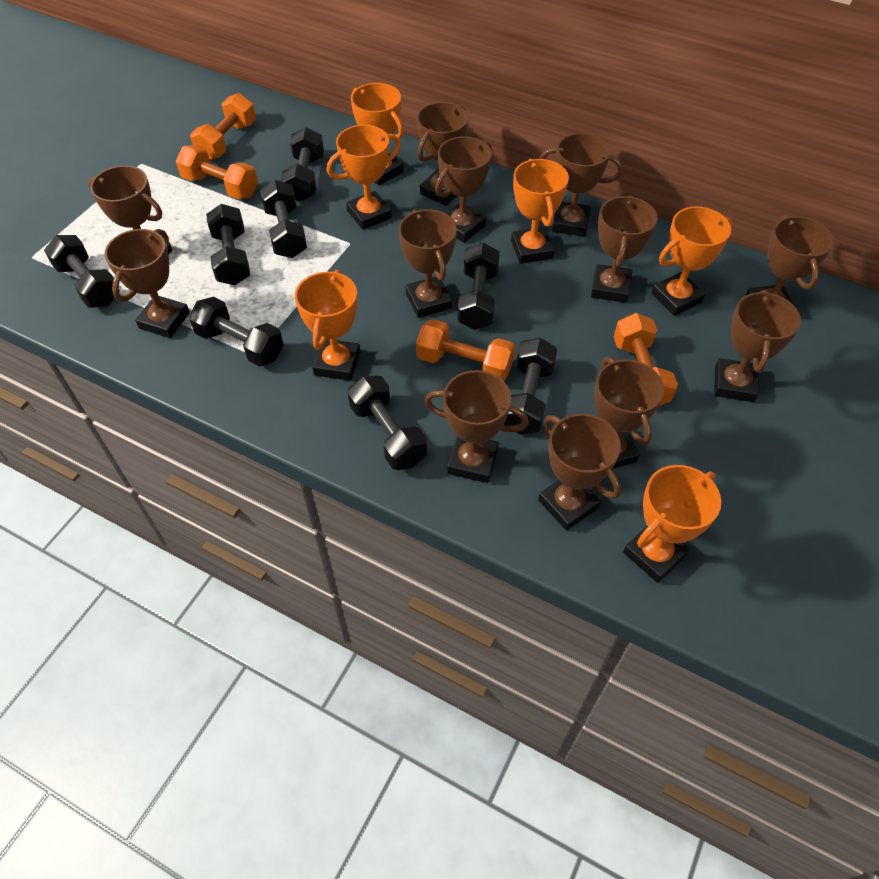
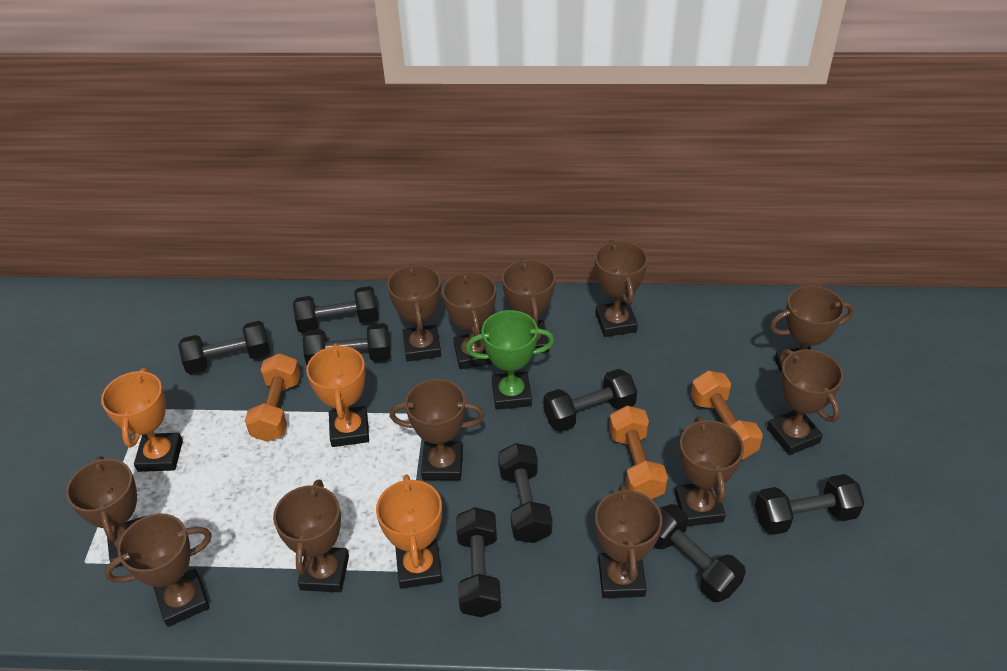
green trophy: none = 0 -> [466,310,554,410] = 1
orange dumbbell: [176,145,258,199] [190,93,256,160] [416,319,515,381] [614,313,678,406] = 4 -> [245,353,301,442] [609,405,668,499] [691,370,763,459] = 3
orange trophy: [295,270,360,381] [326,125,401,230] [351,83,404,185] [511,159,569,264] [623,465,721,583] [652,207,733,316] = 6 -> [101,368,183,472] [306,343,369,447] [376,475,442,589] = 3

